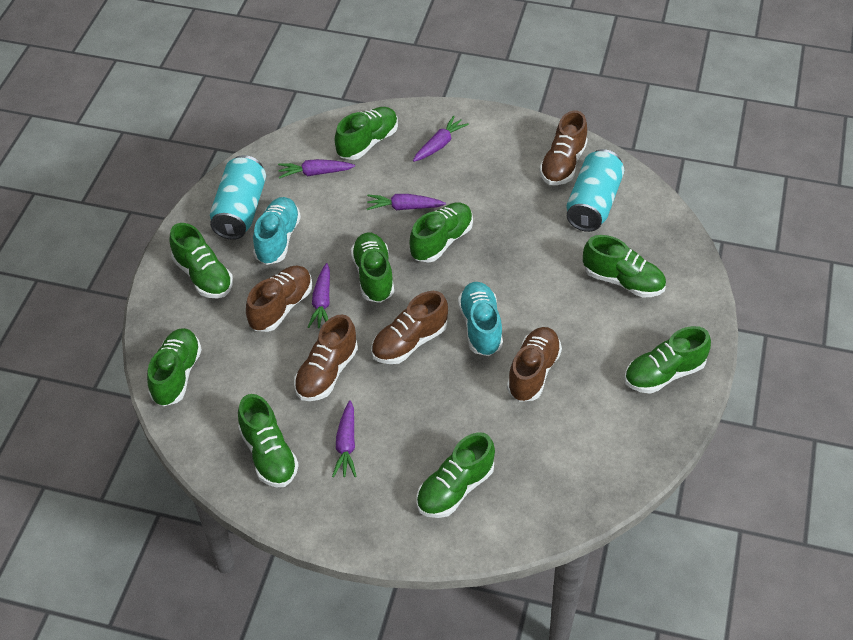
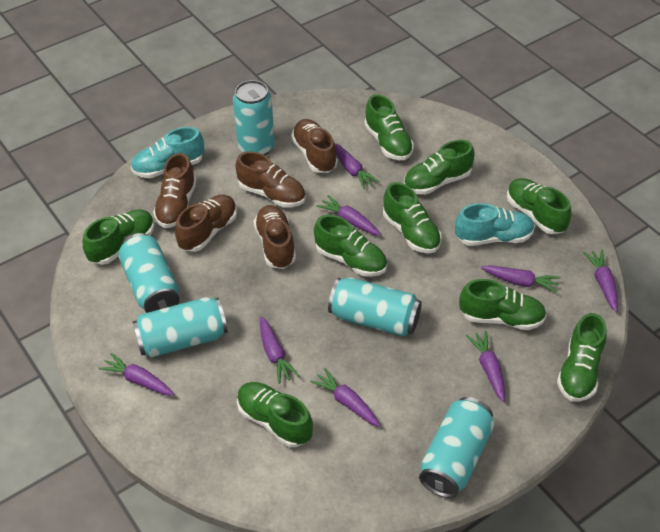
purple carrot: [278,159,355,179] [308,263,330,328] [332,400,357,477] [367,194,446,210] [413,116,469,162] = 5 -> [98,353,175,396] [260,317,299,384] [310,368,381,427] [316,195,381,236] [335,143,379,189] [466,331,505,402] [481,265,561,293] [583,250,618,312] = 8
turquoise can: [210,155,266,240] [567,149,624,232] = 2 -> [118,233,179,313] [133,297,228,358] [233,80,275,155] [328,277,422,337] [419,397,495,498] = 5

